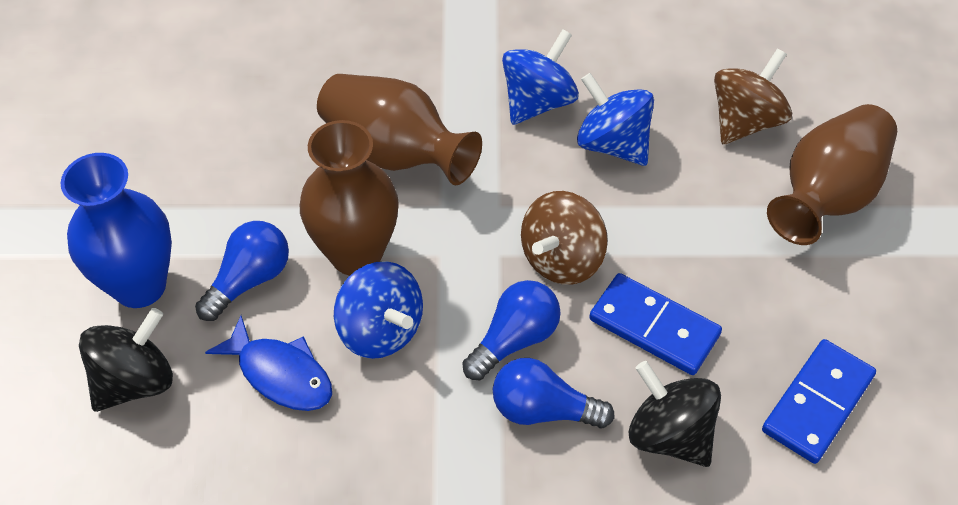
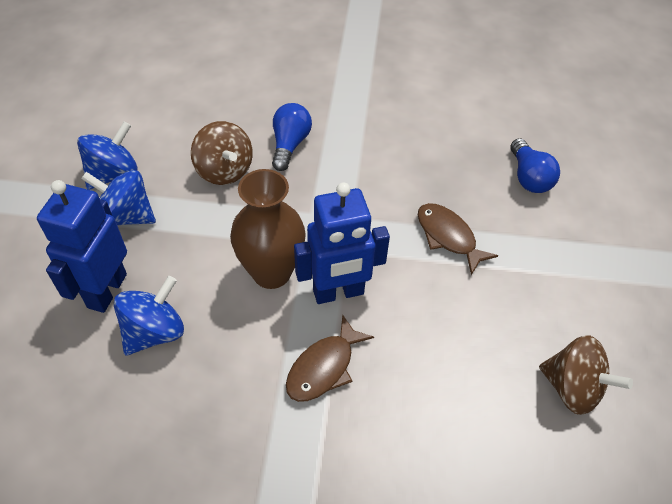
black spinning top: [79,308,173,412] [628,361,721,467] = 2 -> none = 0
blue domino: [589,273,722,375] [762,339,876,464] = 2 -> none = 0
blue fish: [205,316,332,411] = 1 -> none = 0
blue light bulb: [195,221,289,321] [462,280,560,380] [493,358,615,428] = 3 -> [272,103,312,171] [510,138,560,193] = 2
blue robot: none = 0 -> [37,180,127,313] [294,182,390,304] = 2
blue vase: [61,153,172,308] = 1 -> none = 0
brown fish: none = 0 -> [286,315,374,402] [418,203,498,275] = 2
brown vase: [300,120,399,276] [317,74,482,185] [767,104,897,245] = 3 -> [230,169,306,289] = 1

